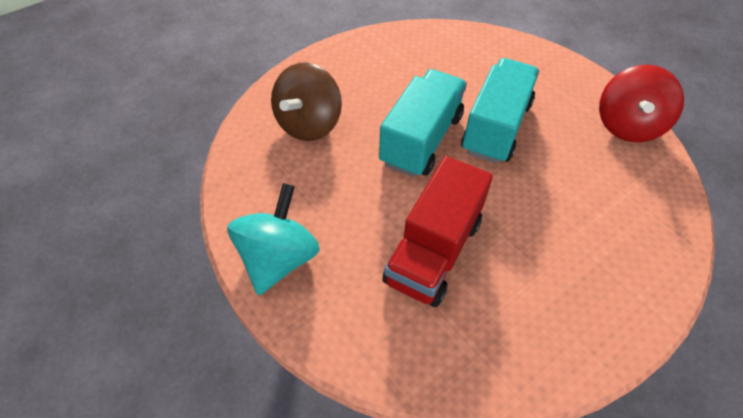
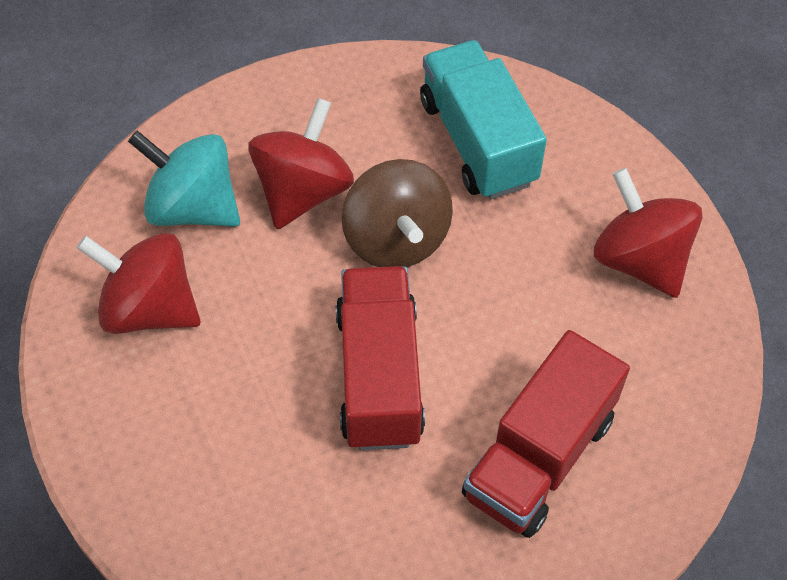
red spinning top: [599,65,684,142] = 1 -> [77,233,200,334] [248,98,354,229] [594,168,703,298] = 3
red truck: [382,156,493,307] = 1 -> [336,266,425,450] [462,330,630,538] = 2
turquoise truck: [379,69,467,177] [461,58,539,164] = 2 -> [420,40,547,199] = 1

